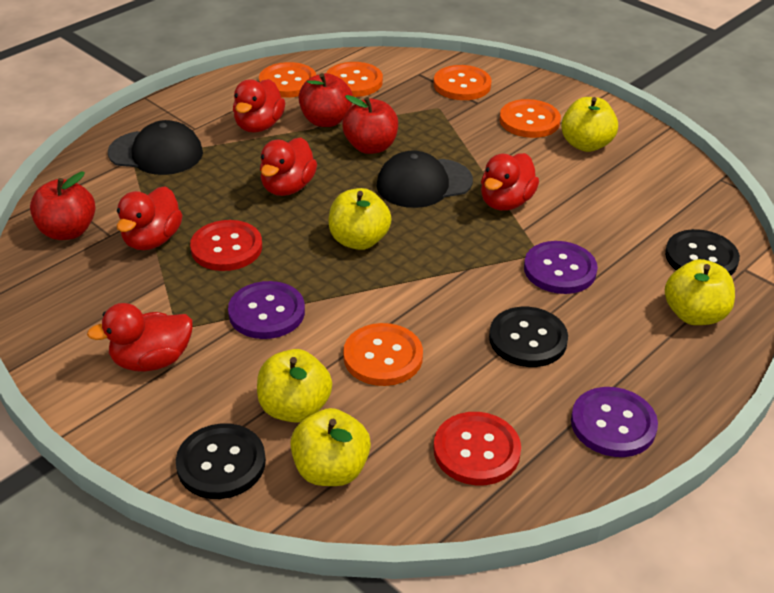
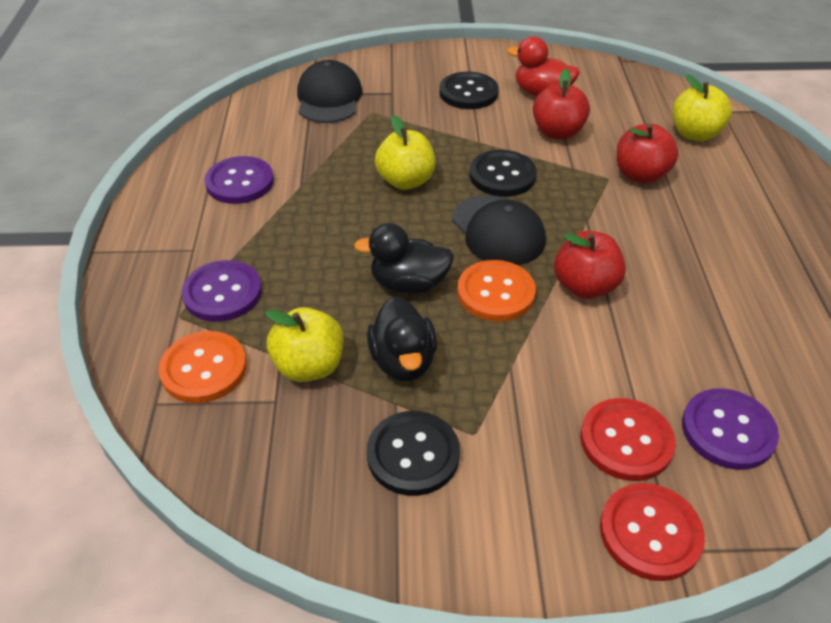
black duck: none = 0 -> [354,223,454,294] [367,296,437,381] = 2
orange button: [259,62,316,98] [326,62,383,97] [343,323,423,386] [434,65,492,100] [499,99,561,138] = 5 -> [159,331,247,403] [457,260,536,322] = 2
red duck: [87,303,193,371] [117,186,183,250] [233,79,285,133] [260,138,317,196] [481,153,539,211] = 5 -> [507,36,579,96] = 1
yellow apple: [257,349,332,423] [290,408,371,486] [328,188,391,250] [561,97,618,152] [665,259,735,325] = 5 -> [265,307,344,382] [375,115,435,190] [673,74,732,141] = 3

